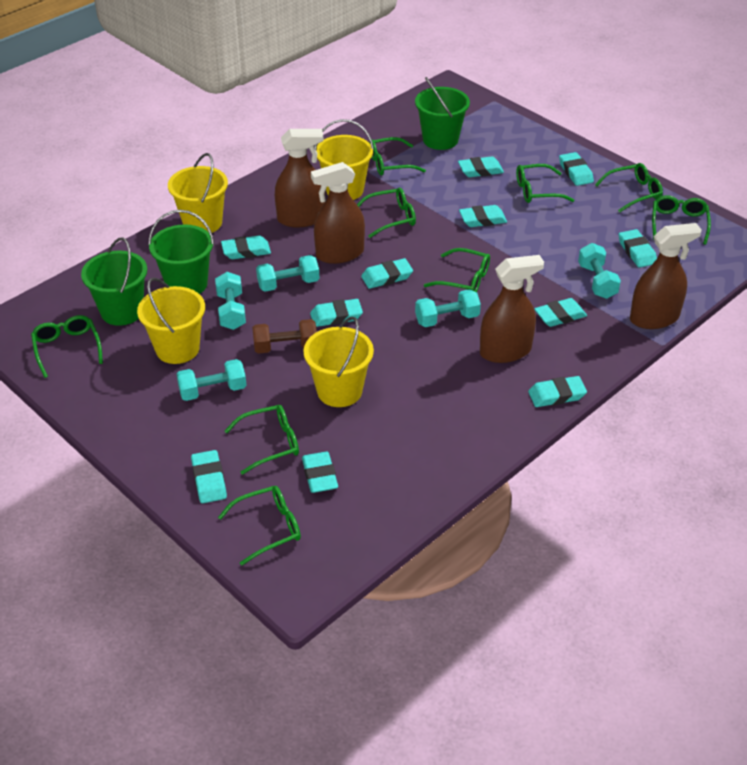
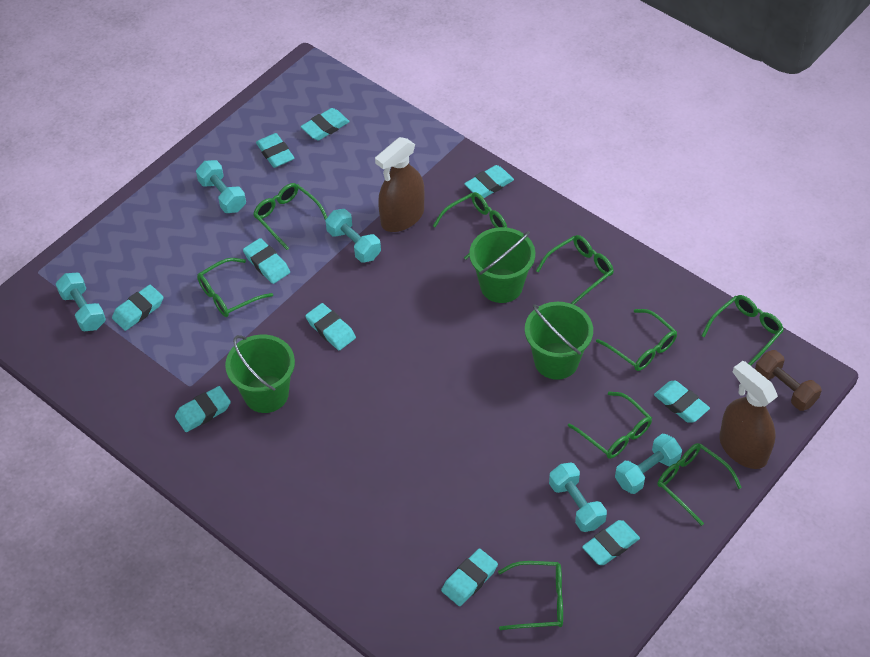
brown spray bottle: [275,129,325,228] [311,162,365,264] [480,255,544,363] [630,223,702,329] = 4 -> [375,137,424,232] [719,361,778,469] = 2
turquoise eraser: [191,450,227,503] [221,235,271,259] [302,452,338,493] [310,299,363,327] [361,258,413,289] [458,156,504,177] [459,205,507,227] [528,376,587,407] [534,298,587,327] [559,152,594,186] [619,229,657,268] = 11 -> [112,285,164,331] [175,386,231,432] [243,238,290,284] [256,133,294,168] [301,108,350,140] [305,303,356,350] [441,548,498,606] [464,165,514,198] [582,520,640,565] [654,381,710,423] = 10
yellow bucket: [137,278,205,364] [168,153,228,233] [303,317,374,407] [315,119,374,200] = 4 -> none = 0

